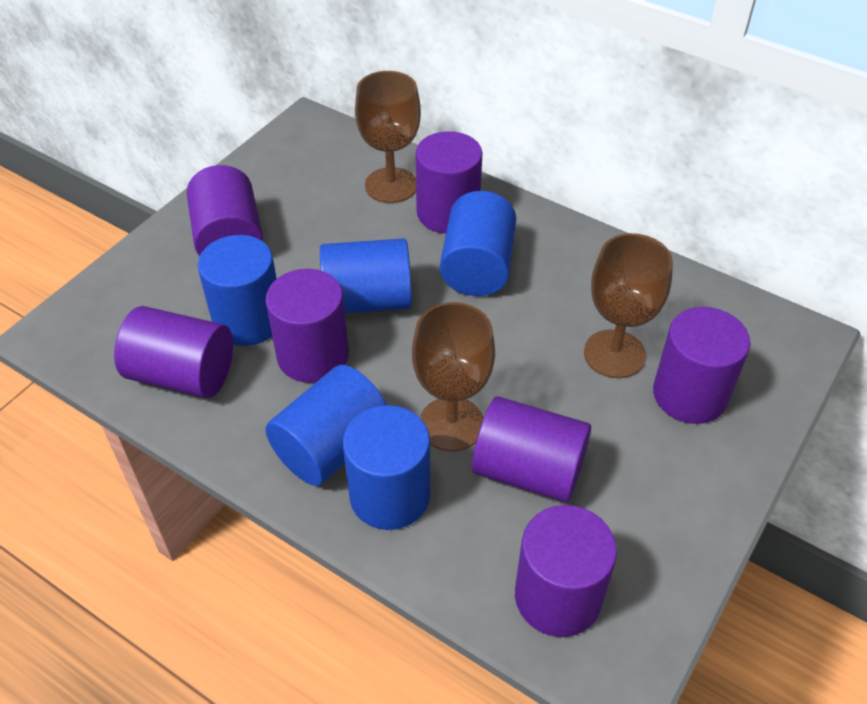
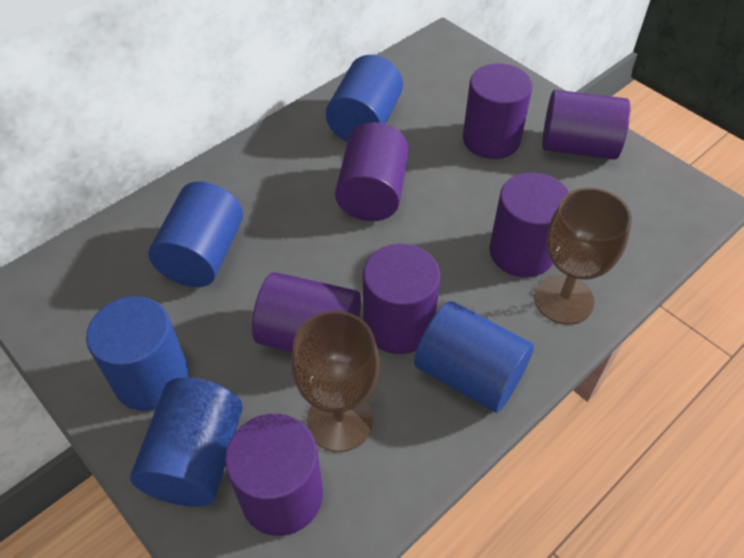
brown goblet: [355,71,421,203] [412,302,495,451] [584,233,673,378] = 3 -> [291,311,379,452] [534,187,632,325] = 2

